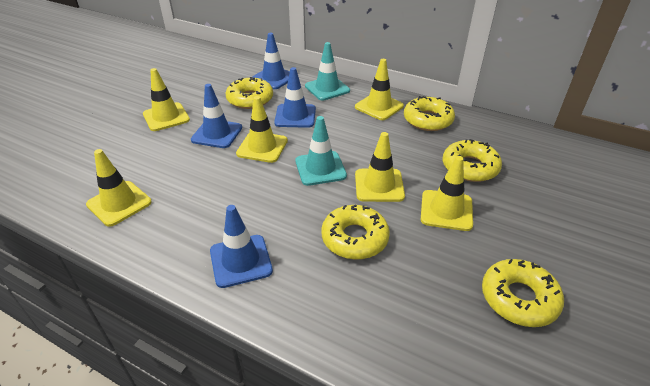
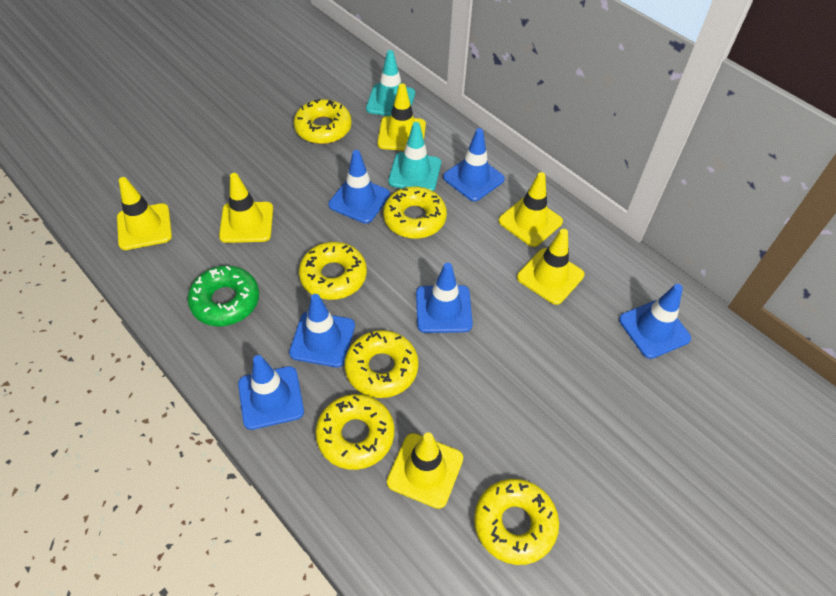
blue traffic cone: [191,84,242,148] [210,205,273,288] [252,33,290,89] [274,67,316,128] = 4 -> [238,355,304,430] [289,294,355,367] [328,150,390,224] [416,263,473,333] [443,128,505,201] [619,284,691,359] = 6
green donut: none = 0 -> [188,265,259,326] = 1
yellow donut: [226,77,273,109] [321,205,390,259] [404,96,455,131] [443,139,502,182] [482,259,564,327] = 5 -> [294,99,352,144] [299,242,367,300] [315,394,394,470] [344,330,419,398] [383,186,447,239] [474,479,559,565] = 6

